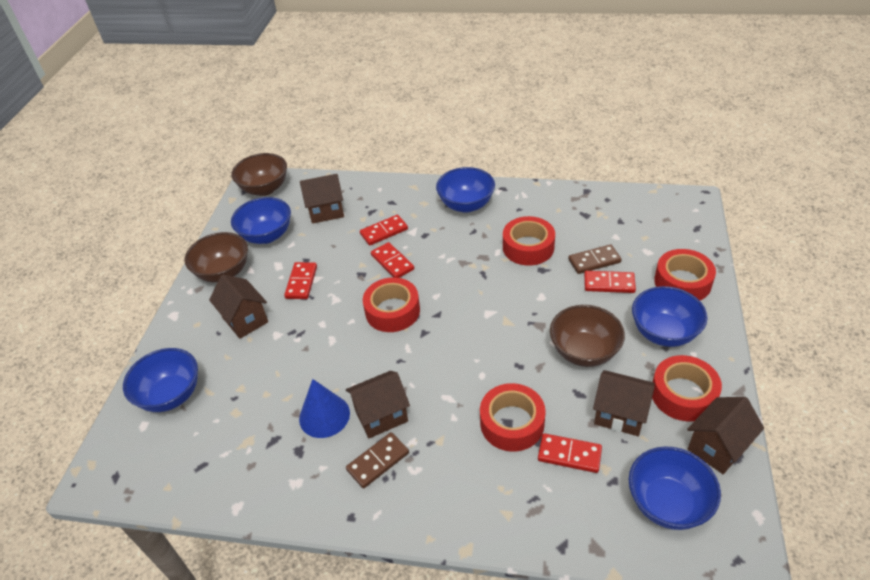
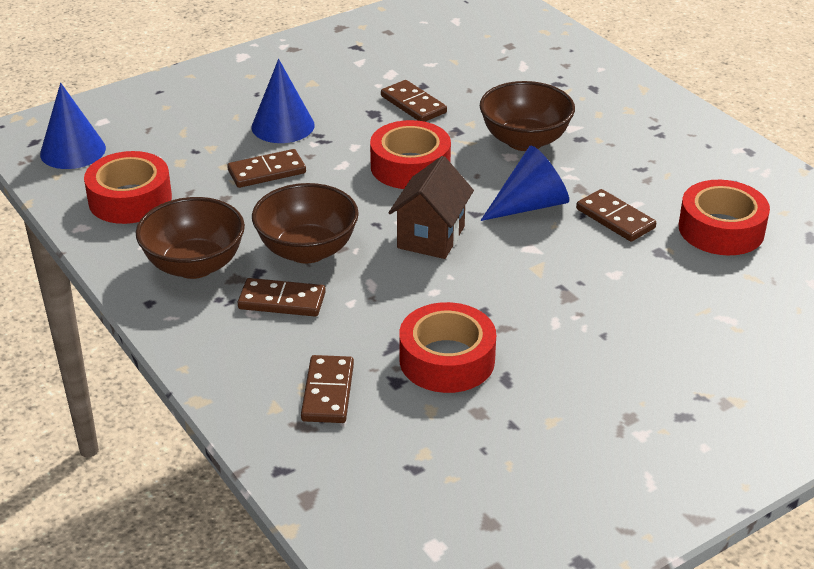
blue bowl: [123,348,198,412] [231,197,291,244] [436,167,495,213] [629,446,721,530] [632,286,708,347] = 5 -> none = 0
blue cone: [299,379,350,438] = 1 -> [40,83,106,169] [252,59,314,143] [480,145,569,221] = 3
brown domino: [346,432,409,489] [568,244,622,274] = 2 -> [227,149,306,188] [238,278,326,317] [301,355,354,423] [381,80,447,122] [576,189,656,242] = 5
brown house: [209,274,268,339] [300,174,344,224] [346,371,410,438] [593,370,655,436] [687,397,764,474] = 5 -> [389,156,474,259] = 1
red domino: [284,262,317,299] [360,215,408,246] [371,242,414,278] [538,433,602,473] [584,271,636,293] = 5 -> none = 0
red tape: [363,277,420,332] [480,383,546,452] [503,216,555,266] [652,355,722,421] [654,249,716,300] = 5 -> [84,151,172,224] [370,120,451,189] [399,302,496,393] [679,180,770,255] = 4

